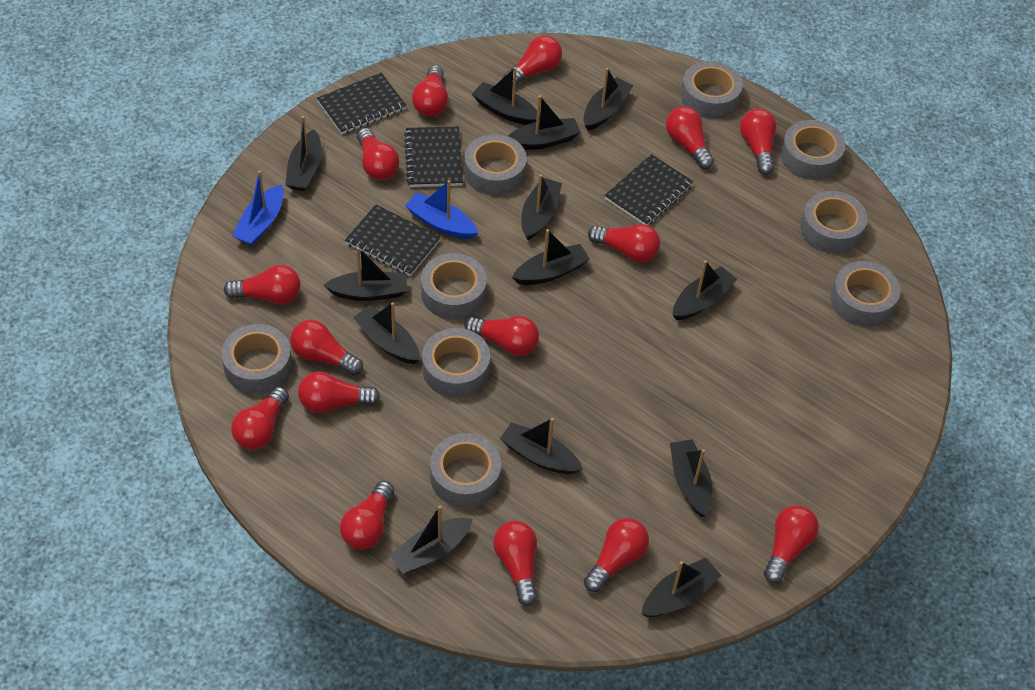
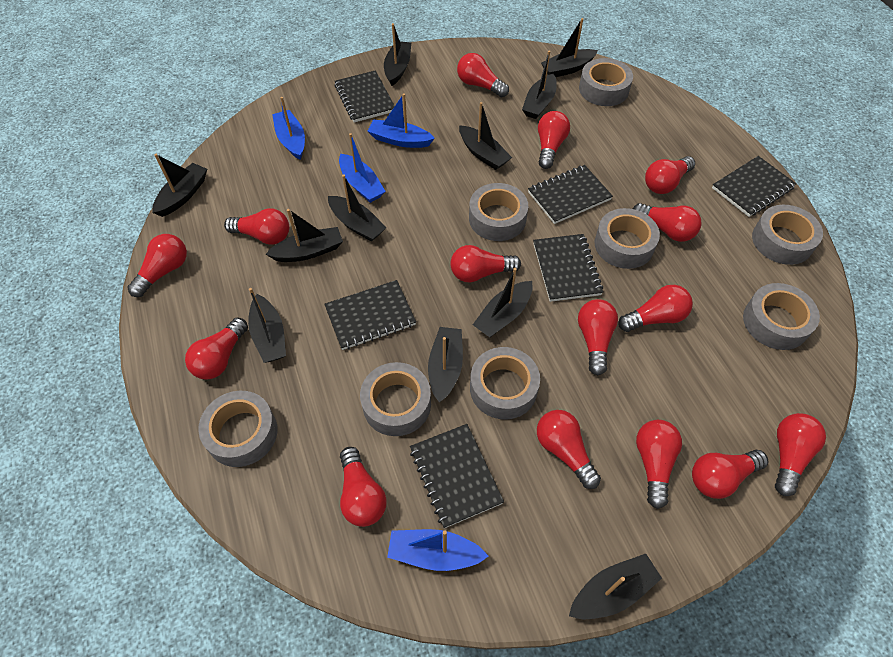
black boat: [285,116,322,191] [324,247,407,301] [353,302,420,364] [389,506,473,574] [472,67,540,125] [500,418,583,474] [508,95,581,150] [512,229,590,285] [522,174,562,240] [583,68,633,131] [641,558,722,617] [670,439,713,517] [673,260,737,320] = 13 -> [152,154,207,217] [248,288,286,363] [266,209,343,262] [328,174,387,242] [384,23,411,86] [428,327,463,402] [459,102,512,170] [473,268,533,337] [522,51,557,119] [541,18,598,77] [569,554,662,619] = 11
black notebook: [317,73,406,134] [345,205,441,276] [404,127,463,187] [604,154,693,225] = 4 -> [324,280,416,350] [334,70,395,123] [410,424,504,528] [528,165,613,224] [533,234,603,302] [712,156,796,217] = 6
blue boat: [232,170,284,246] [405,180,478,239] = 2 -> [272,97,305,160] [339,133,386,203] [368,93,435,148] [387,529,489,571] = 4
grey tape: [221,324,292,394] [421,253,487,319] [422,328,490,398] [430,433,501,507] [464,134,527,196] [681,61,743,119] [781,120,845,180] [800,191,867,254] [831,261,900,327] = 9 -> [198,391,277,467] [360,362,431,436] [469,183,528,241] [470,347,540,419] [579,58,633,106] [595,208,660,269] [743,283,820,350] [752,205,823,265] = 8

